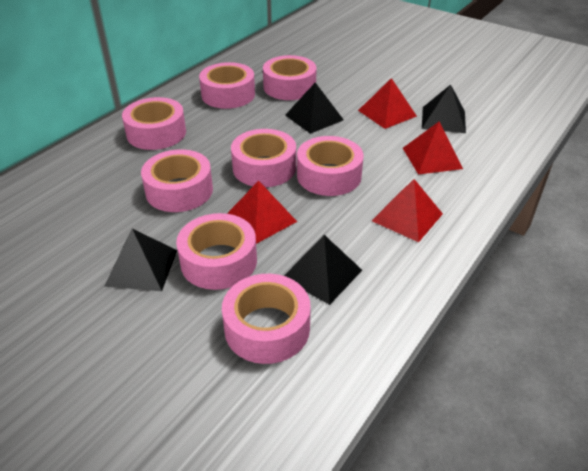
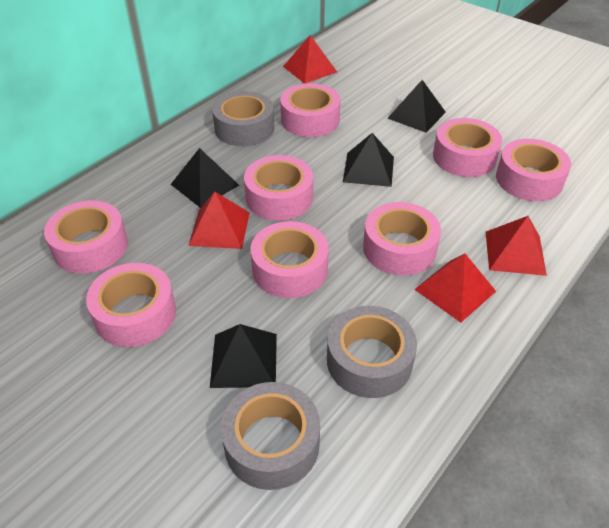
grey tape: none = 0 -> [212,91,274,146] [221,382,320,490] [327,306,417,398] = 3

